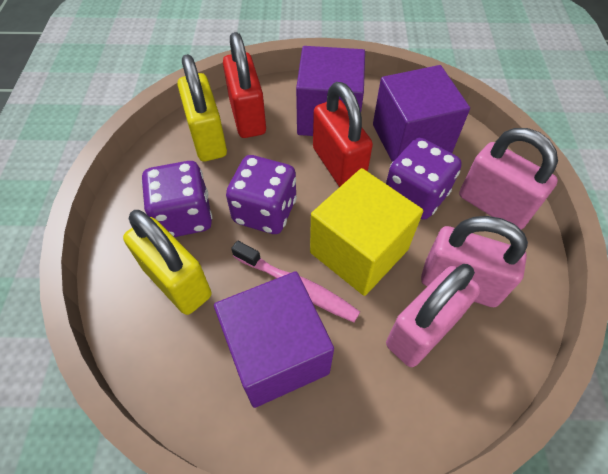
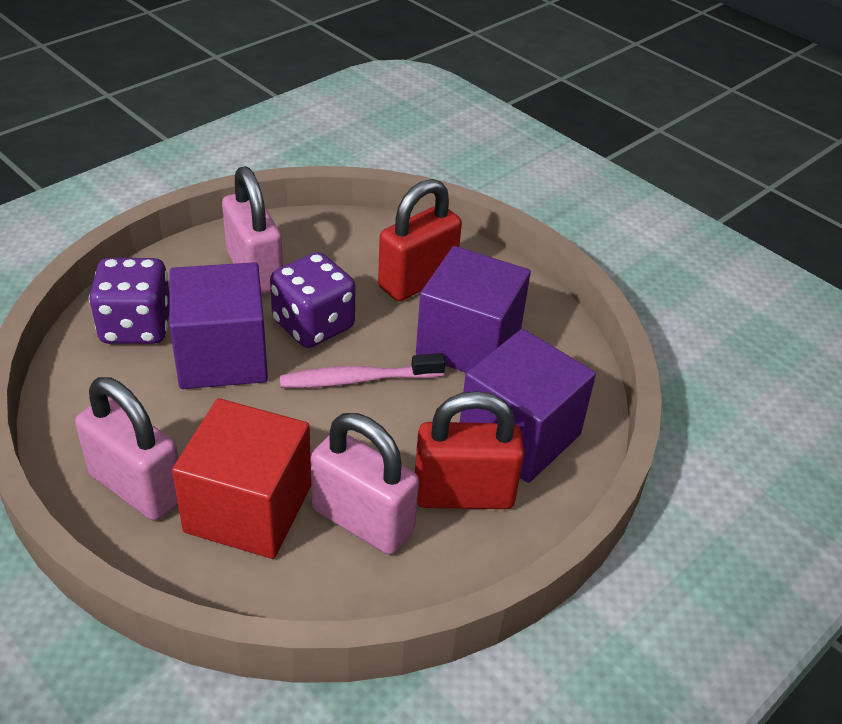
purple dice: [141,161,212,237] [226,155,297,234] [386,137,462,220] = 3 -> [89,258,169,344] [270,252,356,348] = 2
red cube: none = 0 -> [172,398,311,559] = 1
yellow cube: [310,168,423,296] = 1 -> none = 0
yellow padlock: [123,210,212,315] [177,54,227,161] = 2 -> none = 0

